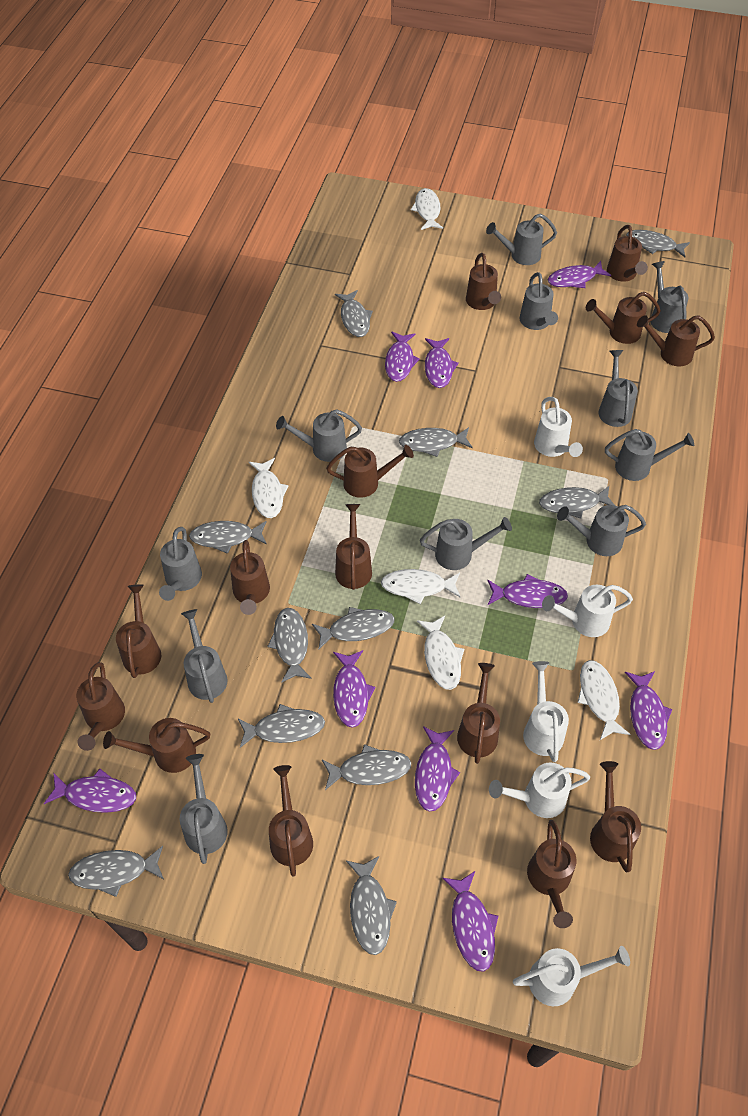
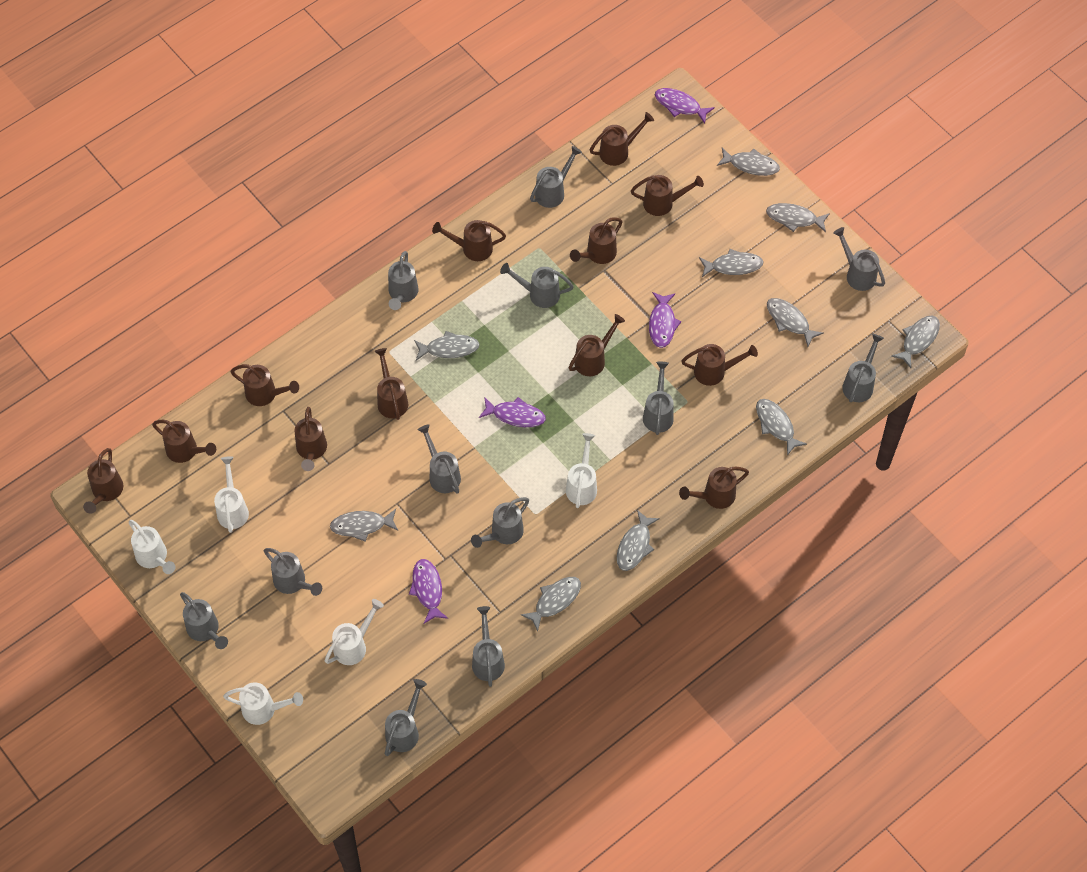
brown watering can: [76,662,125,751] [103,718,210,773] [116,584,161,678] [230,540,270,615] [269,765,313,876] [326,445,414,498] [335,504,372,590] [457,663,500,764] [466,253,501,310] [527,820,576,928] [586,292,661,344] [590,761,641,872] [607,225,648,281] [637,315,715,366] = 14 -> [83,448,123,514] [152,420,216,463] [230,364,299,406] [294,407,327,471] [375,348,408,420] [432,220,506,261] [569,314,625,376] [570,217,622,264] [590,112,654,166] [631,175,704,216] [679,467,749,509] [681,344,758,386] = 12
grey fish: [68,846,164,897] [189,521,267,554] [238,704,325,748] [267,608,312,683] [312,607,394,649] [322,744,411,790] [335,290,373,337] [346,856,397,955] [399,427,473,457] [539,486,615,519] [626,230,690,257] = 11 -> [330,509,398,541] [414,331,480,361] [521,577,581,632] [617,510,660,571] [699,249,764,277] [717,148,780,176] [756,399,807,456] [766,203,830,232] [767,298,824,347] [891,316,940,368] = 10
grey watering can: [159,527,202,601] [180,754,228,864] [181,609,228,703] [276,409,362,462] [420,517,512,570] [486,214,557,265] [519,272,558,330] [557,505,646,556] [599,350,638,427] [605,429,694,481] [650,261,688,333] = 11 -> [180,592,228,649] [264,548,322,596] [385,679,427,756] [388,251,419,310] [418,424,461,494] [471,497,529,548] [472,606,505,687] [500,263,574,308] [530,146,582,208] [643,362,674,435] [833,227,885,291] [842,334,884,402] = 12
purple fish: [44,769,136,813] [333,650,375,728] [385,332,420,382] [415,726,460,812] [425,338,459,388] [443,871,498,972] [487,574,568,608] [548,261,611,288] [625,671,673,750] = 9 -> [409,559,448,624] [479,397,546,427] [649,292,681,348] [655,88,715,124] = 4
white fish: [249,458,288,518] [381,569,461,604] [411,188,443,230] [417,616,464,690] [577,660,630,740] = 5 -> none = 0

